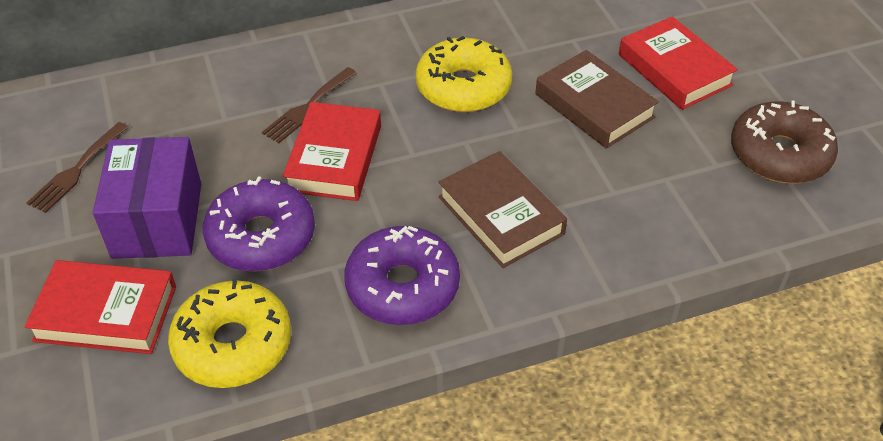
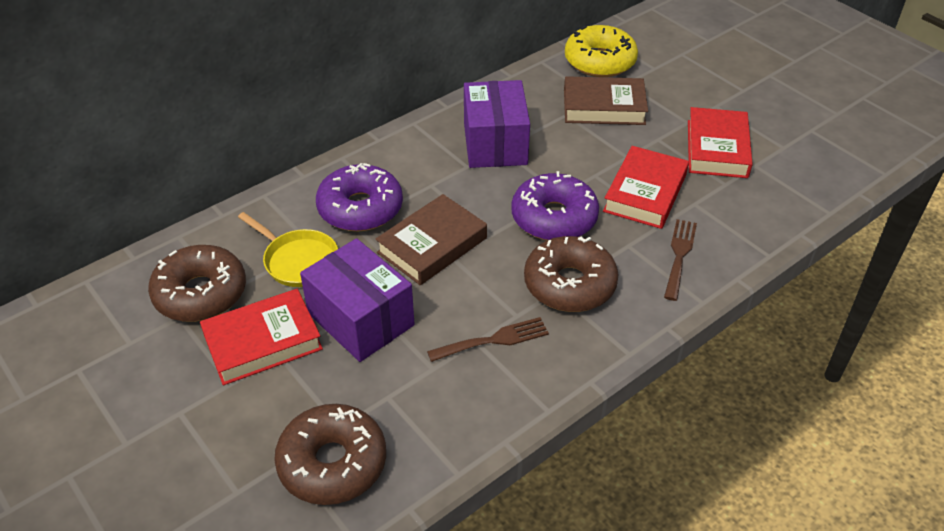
brown donut: [731,100,838,184] = 1 -> [148,245,246,322] [274,404,386,505] [524,236,618,312] = 3
purple box: [93,137,201,259] = 1 -> [300,238,414,362] [464,80,530,168] = 2
yellow donut: [168,280,291,388] [416,36,512,112] = 2 -> [565,25,638,77] = 1
yellow pan: none = 0 -> [238,212,338,287] = 1

